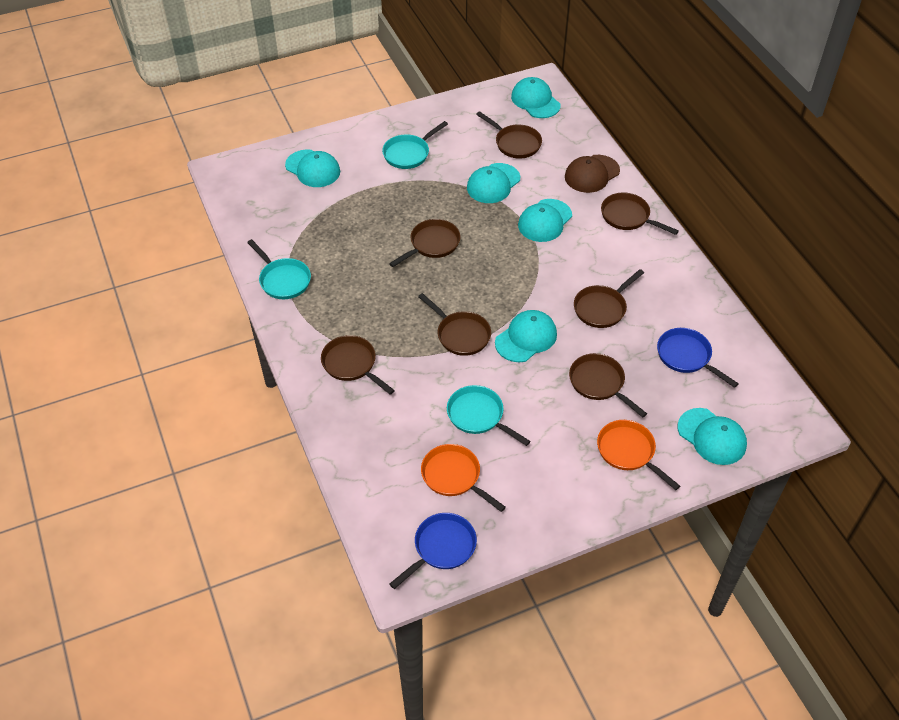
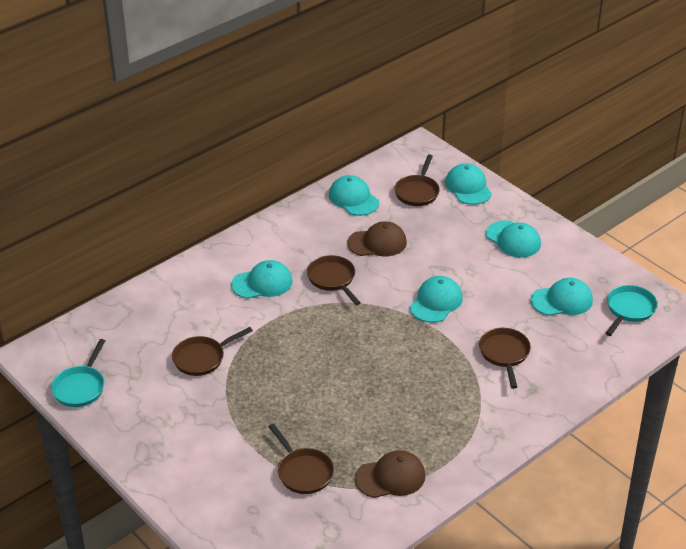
blue pan: [390,513,477,589] [657,328,739,388] = 2 -> none = 0
brown cap: [565,155,620,193] = 1 -> [347,221,407,256] [355,450,425,498] = 2
brown pan: [321,335,395,394] [389,219,461,267] [418,293,491,356] [476,111,542,159] [569,353,647,418] [574,269,644,328] [601,193,679,235] = 7 -> [172,327,253,376] [269,424,334,494] [307,255,361,305] [394,154,440,206] [479,328,531,389] = 5
orange pan: [421,444,506,512] [597,420,680,490] = 2 -> none = 0
turquoise pan: [247,239,311,299] [382,121,448,169] [447,385,530,446] = 3 -> [51,339,105,407] [606,285,657,336] = 2

